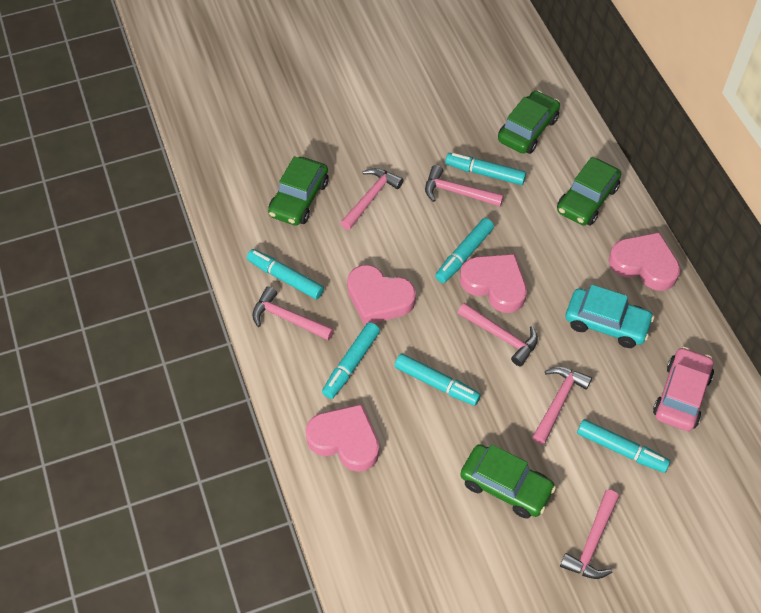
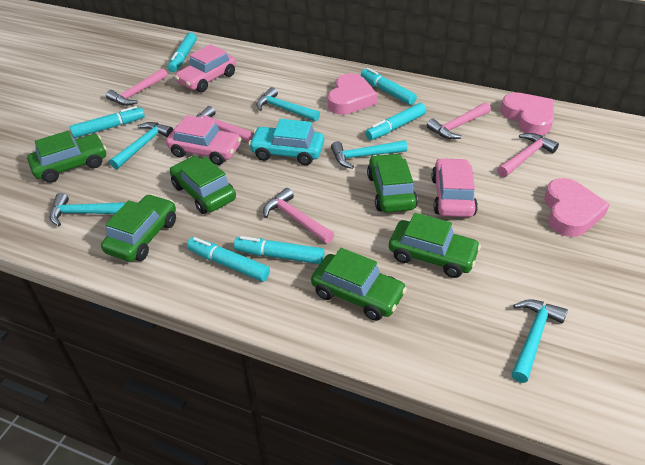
green car: [268,156,329,226] [460,444,556,519] [498,90,560,154] [557,157,621,226] = 4 -> [27,131,107,183] [101,194,176,262] [170,156,236,214] [311,248,407,321] [367,153,418,212] [389,213,481,278] = 6
pink car: [653,347,714,431] = 1 -> [166,115,242,165] [175,44,236,92] [431,158,478,217] = 3
pink hammer: [252,286,334,341] [340,168,403,230] [425,165,504,207] [458,303,538,366] [532,366,592,445] [560,490,619,579] = 6 -> [106,68,168,106] [196,106,254,142] [263,188,334,244] [427,102,491,139] [497,133,559,177] = 5
pink heart: [306,404,379,472] [347,265,416,325] [460,254,527,313] [608,232,680,291] = 4 -> [328,73,377,115] [500,92,554,135] [544,178,610,237] = 3
turquoise hammer: none = 0 -> [50,193,126,226] [109,122,173,169] [256,87,320,121] [331,140,407,169] [512,299,568,383] = 5

